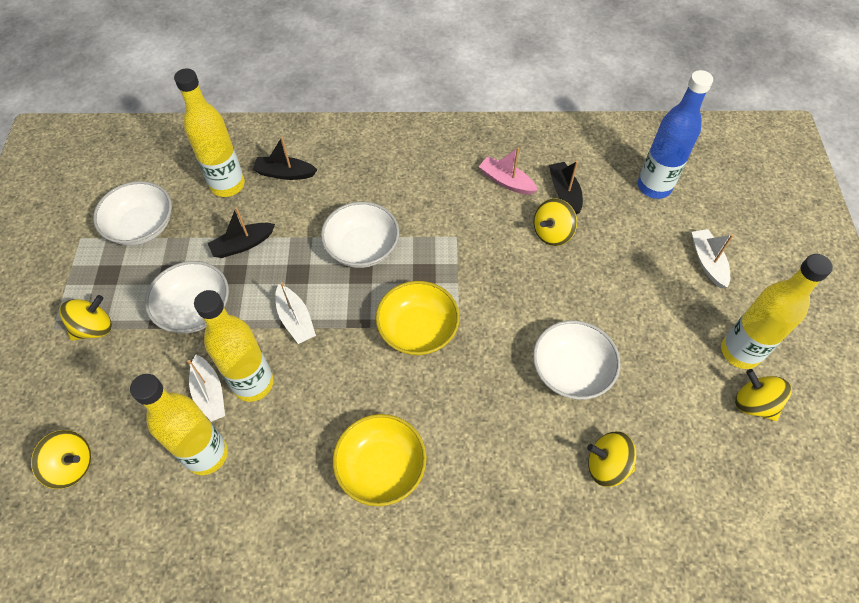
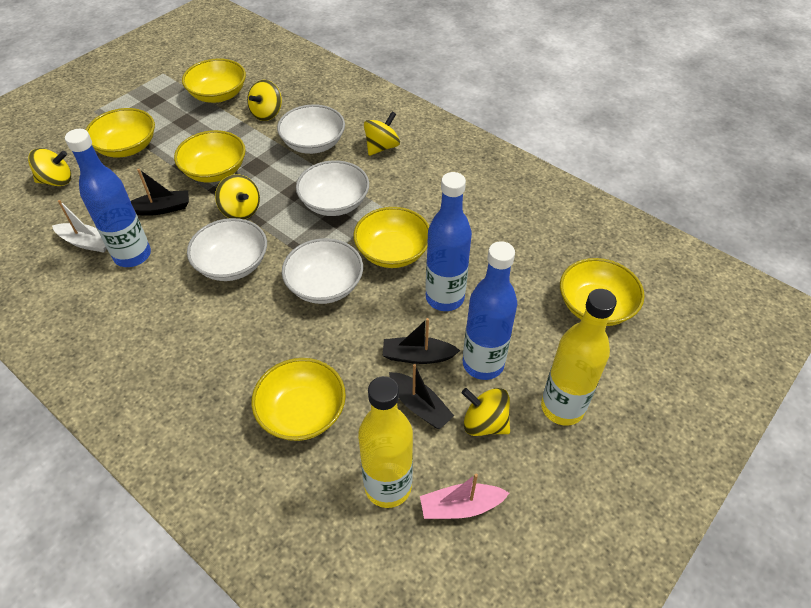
blue bottle: [638,70,713,199] = 1 -> [65,129,151,267] [426,172,472,311] [463,241,517,380] = 3
white boat: [187,354,225,422] [275,282,316,344] [692,229,734,288] = 3 -> [52,200,107,253] = 1
yellow bottle: [130,374,228,475] [174,68,245,197] [194,290,273,402] [721,254,833,369] = 4 -> [358,376,413,508] [541,289,617,426] = 2
yellow bowl: [333,414,427,506] [376,281,460,355] = 2 -> [86,108,155,158] [174,130,246,182] [182,58,246,103] [251,358,346,441] [353,207,429,268] [560,258,645,326] = 6

